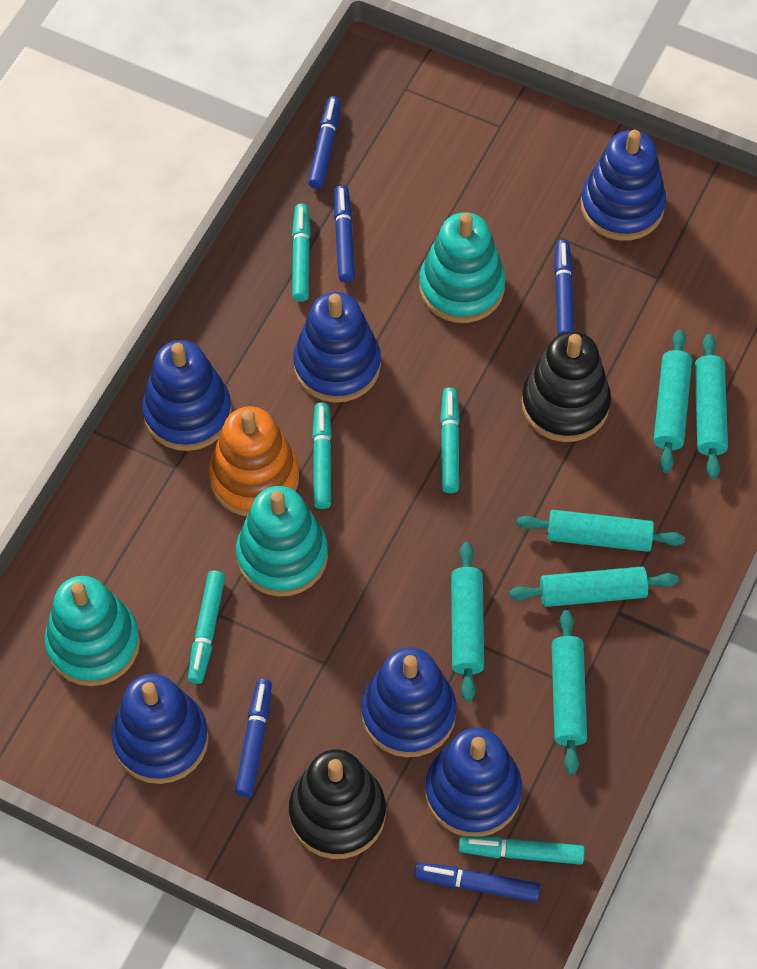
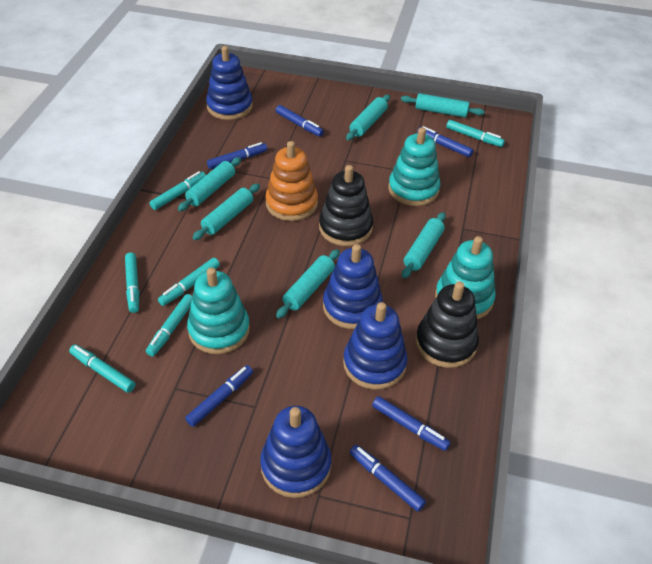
blue marker: [235,679,272,797] [308,96,341,189] [334,185,355,282] [414,863,540,902] [554,240,574,335] = 5 -> [185,365,253,427] [207,142,267,169] [275,105,324,137] [350,445,426,512] [372,396,451,451] [417,126,473,157] = 6
blue stacking toy: [111,674,209,784] [142,340,232,451] [293,292,381,403] [361,647,457,757] [425,728,522,837] [581,130,666,241] = 6 -> [206,46,253,120] [260,406,331,498] [323,244,383,329] [343,302,407,390] = 4
turquoise marker: [188,571,225,684] [292,204,311,302] [312,402,332,509] [440,387,460,493] [459,836,585,865] = 5 -> [69,344,135,393] [125,252,139,313] [146,294,192,356] [149,171,206,210] [158,258,220,306] [446,120,505,147] = 6

